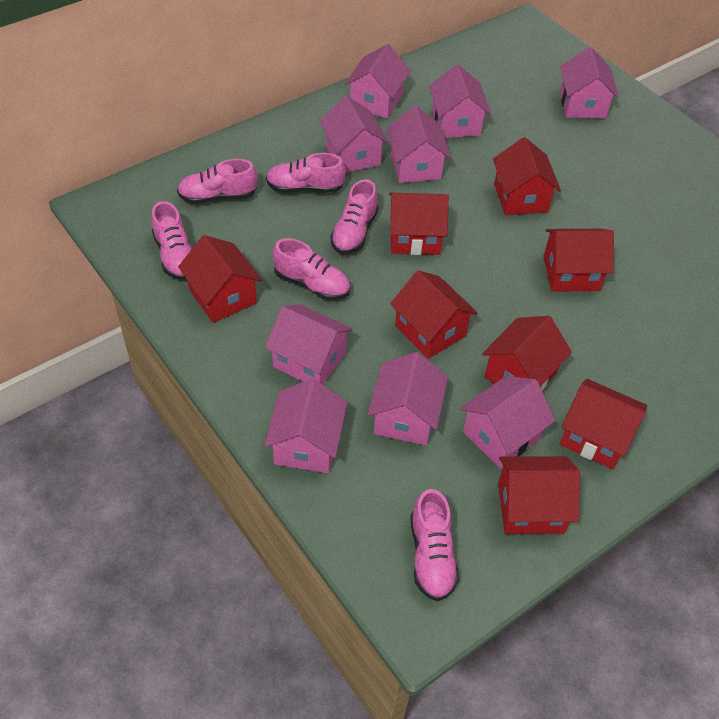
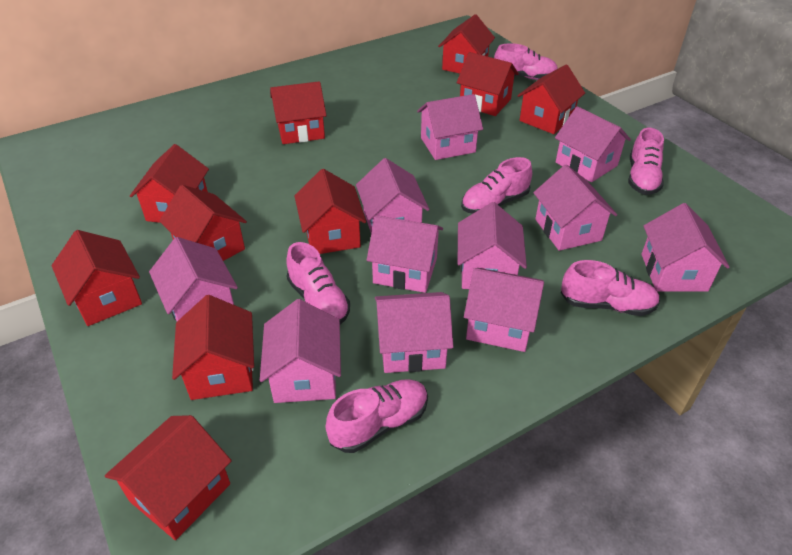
pink house: [265,304,353,385] [265,379,347,473] [320,96,389,173] [345,44,411,119] [368,352,448,445] [386,106,451,183] [429,65,491,138] [460,376,556,468] [560,47,619,118] = 9 -> [149,237,238,321] [260,299,341,403] [356,158,429,233] [367,215,443,293] [375,292,453,373] [417,94,483,160] [457,202,527,289] [464,268,544,352] [533,164,617,251] [555,106,631,182] [642,203,729,292] = 11
red house: [178,235,262,323] [389,193,449,255] [390,270,478,359] [482,316,572,390] [493,137,561,215] [498,456,580,534] [543,229,614,292] [560,379,647,469] = 8 -> [52,230,142,326] [105,415,232,540] [130,144,209,223] [159,185,247,261] [172,295,254,400] [270,81,327,144] [294,169,366,254] [438,14,495,74] [457,52,519,116] [517,65,585,134] = 10

